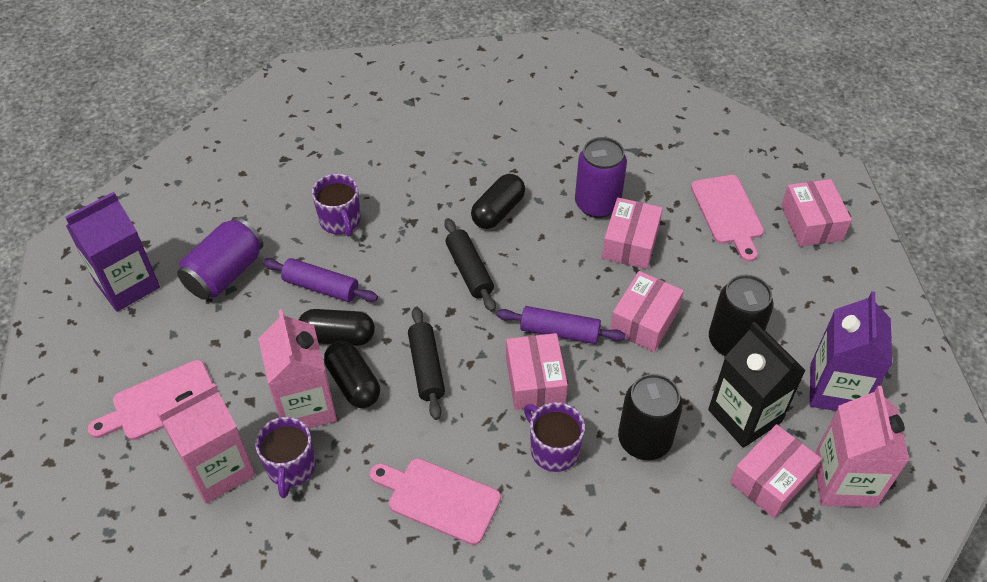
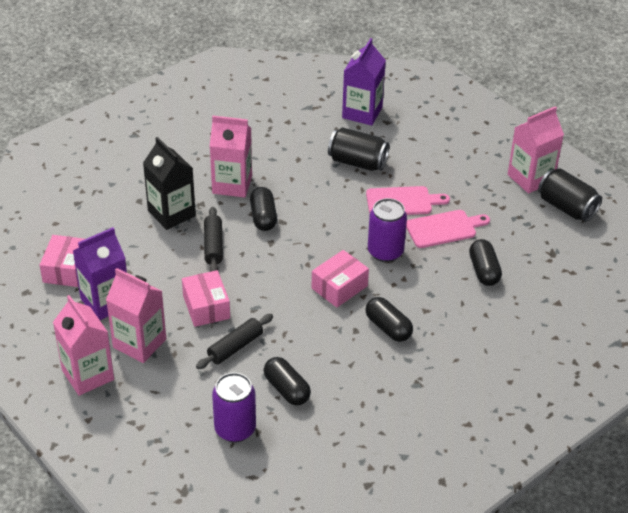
black capsule: [299,309,375,346] [324,341,380,408] [471,174,525,229] = 3 -> [250,187,277,231] [264,357,311,406] [365,297,413,342] [469,239,502,286] = 4
pink box: [506,333,568,410] [602,197,663,269] [610,271,684,352] [730,424,822,518] [781,179,852,247] = 5 -> [40,235,85,287] [182,270,230,327] [312,250,369,307] = 3
pink carton: [157,383,255,503] [259,309,337,429] [815,386,909,507] = 3 -> [53,295,114,396] [106,268,166,363] [210,116,252,198] [508,106,564,194] = 4
pink cutting board: [88,360,213,440] [370,458,501,545] [691,175,764,262] = 3 -> [366,186,450,215] [406,210,490,248] = 2
purple mug: [255,417,316,498] [312,174,361,237] [524,402,585,472] = 3 -> none = 0
purple rolling pin: [263,258,378,302] [496,306,626,344] = 2 -> none = 0

